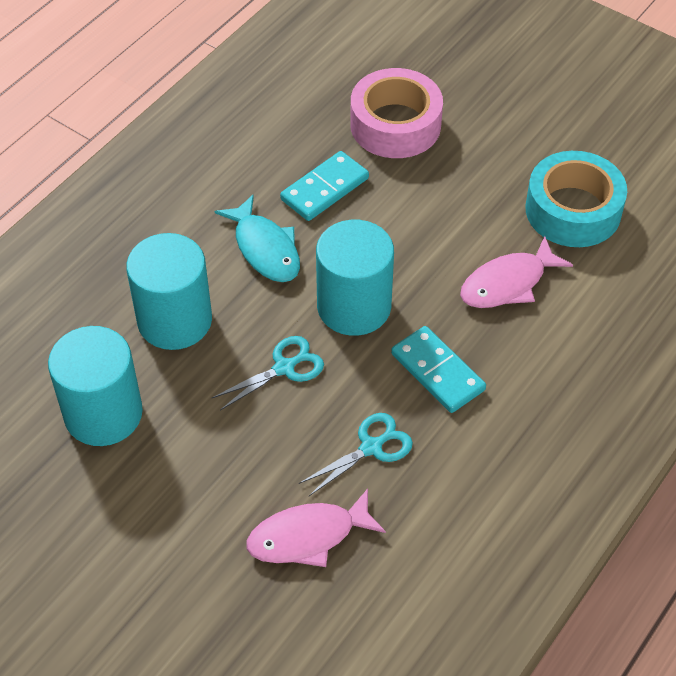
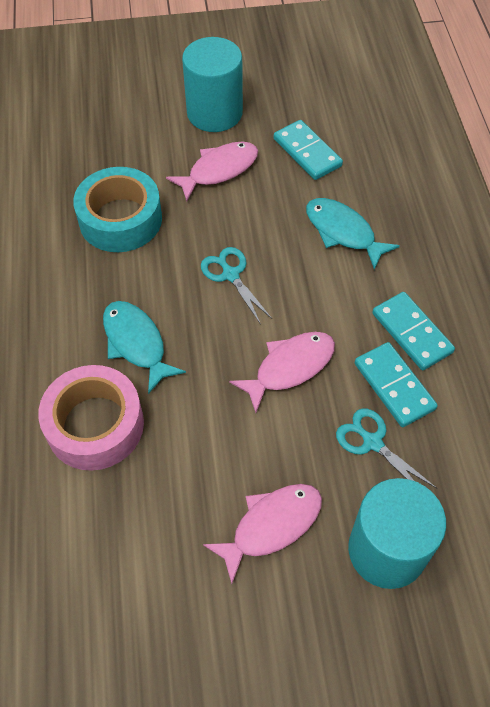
pink fish: [247,489,386,567] [460,236,573,308] = 2 -> [166,142,258,201] [203,484,322,584] [229,332,335,413] = 3
turquoise cylinder: [48,326,143,446] [126,233,212,350] [316,220,394,336] = 3 -> [182,37,243,132] [348,478,446,589] = 2
turquoise domino: [280,151,369,221] [391,326,486,413] = 2 -> [274,120,343,180] [355,342,438,427] [372,292,455,371] = 3
turquoise fish: [214,194,300,282] = 1 -> [103,301,186,394] [306,198,400,270] = 2

